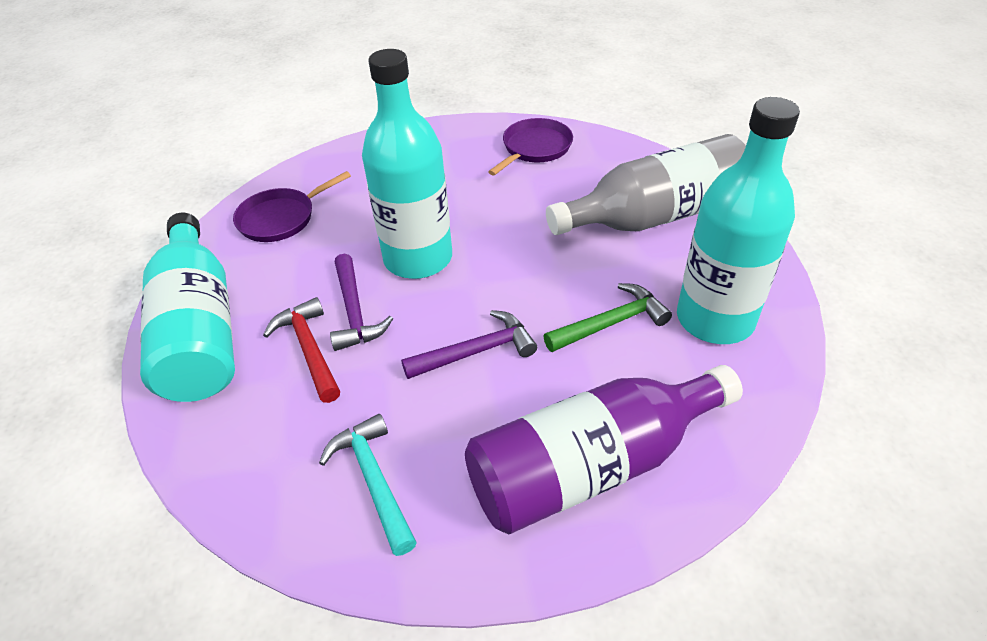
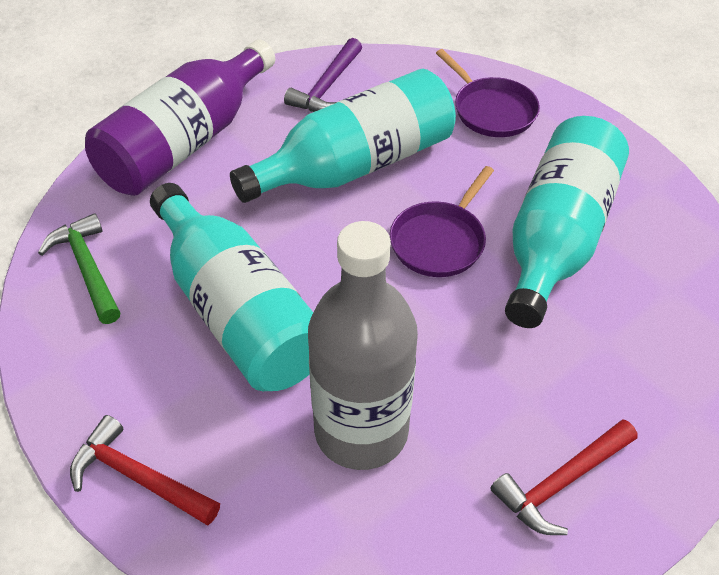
purple hammer: [330,253,393,351] [401,310,537,379] = 2 -> [284,38,362,112] = 1
red hammer: [263,297,340,403] = 1 -> [70,415,220,525] [490,419,637,535] = 2
turquoise hammer: [319,414,417,556] = 1 -> none = 0

